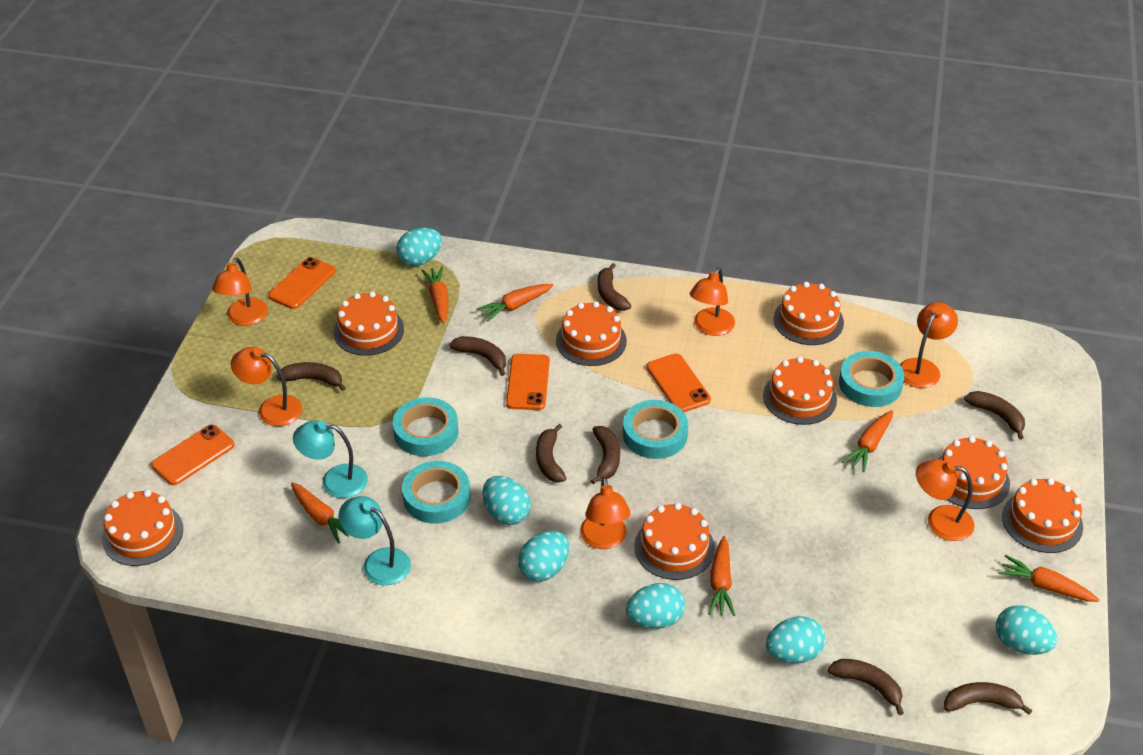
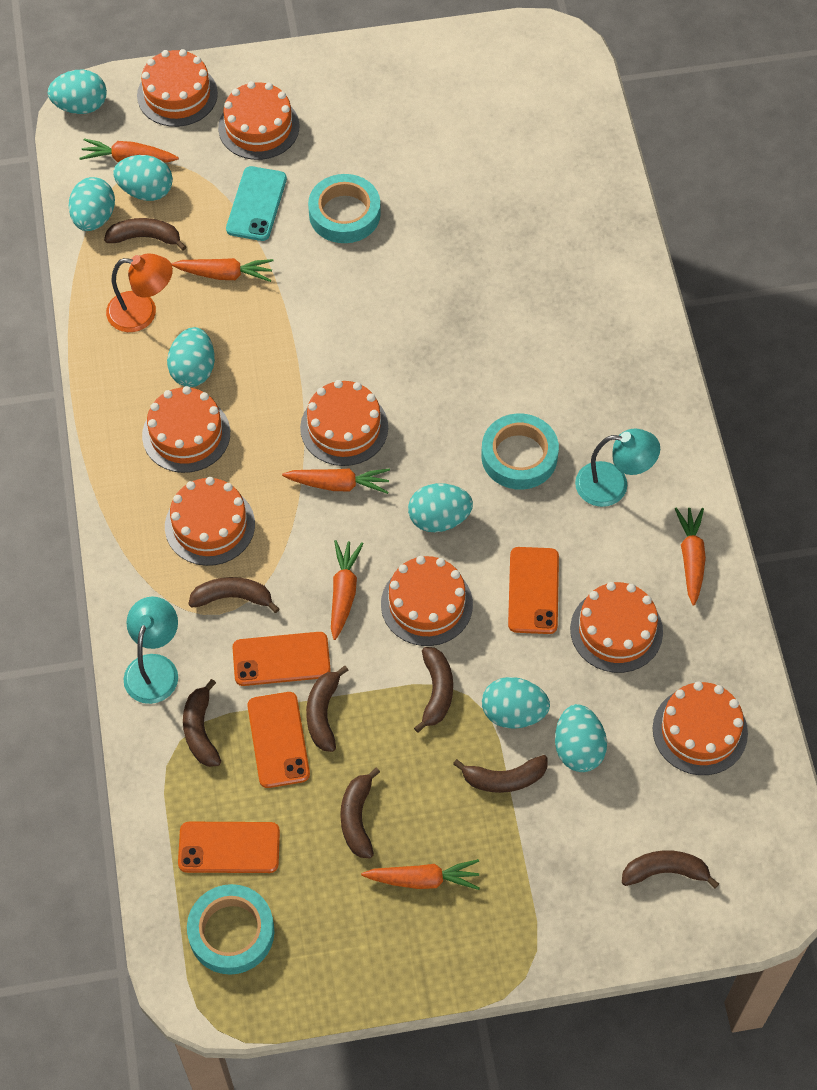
orange lamp: [212,258,268,326] [231,347,302,426] [580,477,630,549] [690,267,735,336] [900,302,958,388] [916,459,975,541] = 6 -> [106,253,173,332] = 1
turquoise egg: [396,228,442,266] [483,476,531,525] [518,531,569,582] [626,583,685,629] [766,616,825,663] [996,605,1057,655] = 6 -> [48,70,107,114] [69,177,115,231] [113,155,173,201] [167,327,215,387] [408,483,473,532] [482,677,550,729] [555,704,607,772] = 7
turquoise phone: none = 0 -> [226,166,287,241] = 1
turquoise tape: [393,397,459,456] [402,461,471,524] [623,400,688,459] [839,351,904,407] = 4 -> [187,884,274,975] [308,174,381,243] [481,413,559,490] = 3

